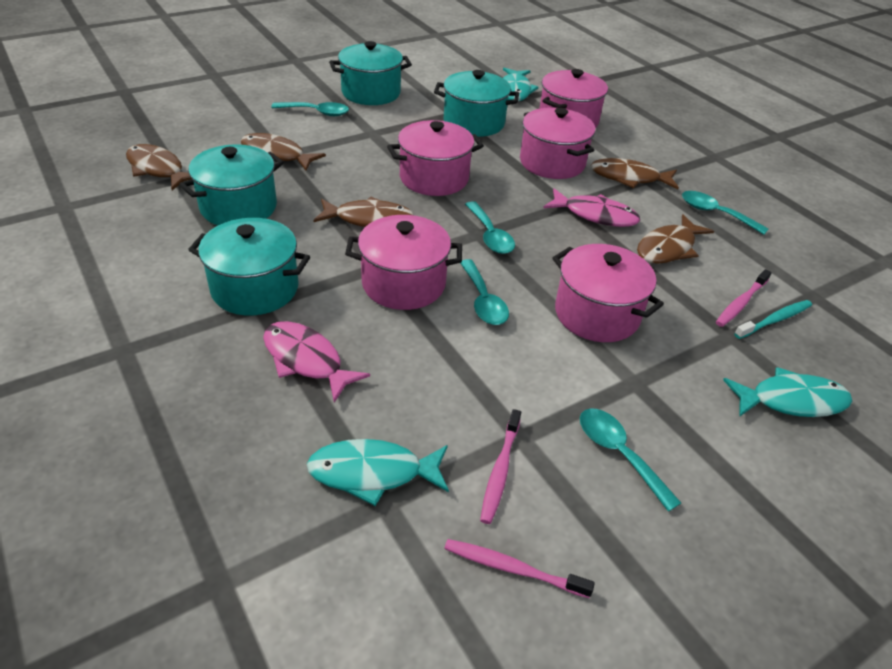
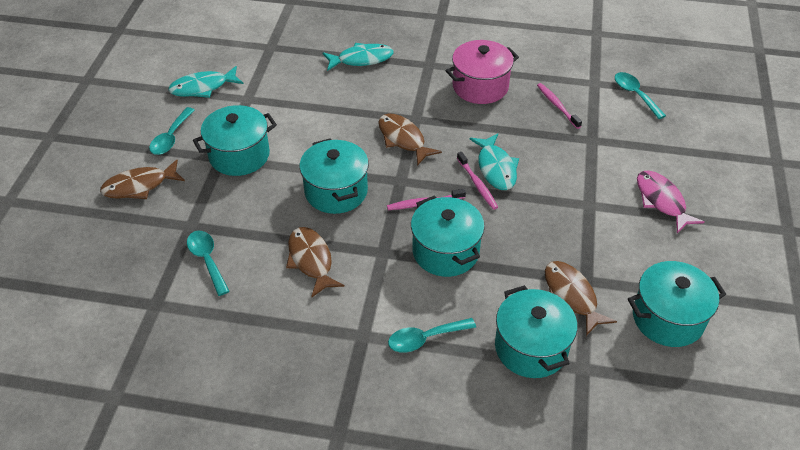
brown fish: [126,144,191,190] [241,133,326,171] [313,197,414,227] [590,158,679,189] [637,214,714,264] = 5 -> [100,159,185,199] [286,227,345,298] [378,113,442,166] [545,261,617,336] = 4
pink fish: [263,321,370,403] [543,188,640,227] = 2 -> [637,170,704,233] = 1
pink pot: [345,215,462,310] [387,120,484,196] [520,107,595,179] [539,69,608,129] [552,244,664,342] = 5 -> [445,40,519,104] = 1
turquoise pot: [179,144,284,225] [188,218,310,316] [329,41,412,105] [434,70,519,137] = 4 -> [193,105,277,176] [299,138,369,214] [411,196,485,277] [495,285,577,378] [628,261,726,347] = 5
turquoise spoon: [271,102,349,116] [460,259,509,325] [465,201,515,254] [580,408,681,512] [682,191,769,235] = 5 -> [149,107,195,155] [187,230,230,296] [388,318,476,353] [615,72,666,119] = 4
turquoise toothbrush: [734,300,812,339] = 1 -> none = 0

